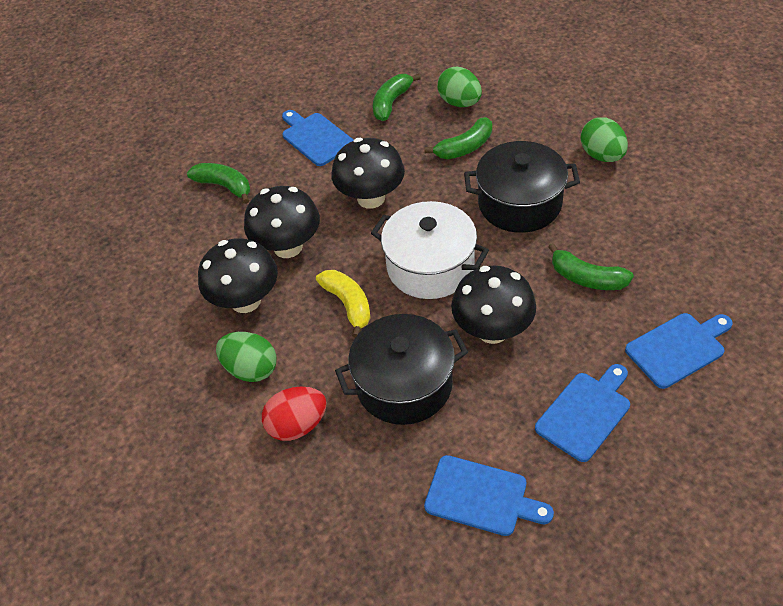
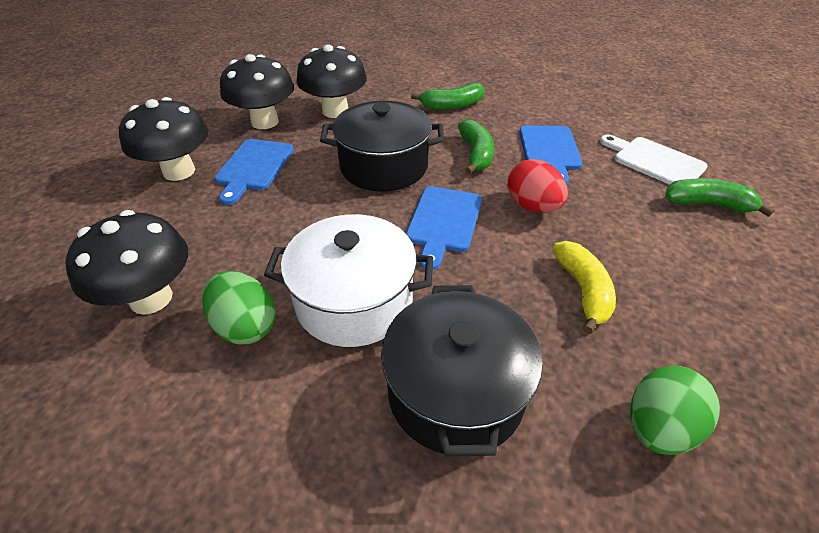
blue cutting board: [282,110,354,166] [424,455,554,536] [535,364,630,462] [625,313,733,389] = 4 -> [214,139,294,205] [406,186,482,270] [519,125,583,184] = 3
green banana: [187,163,250,204] [373,74,421,121] [424,117,492,159] [548,243,634,290] = 4 -> [411,83,485,110] [458,119,494,174] [665,178,774,217] = 3
green egg: [216,332,277,382] [437,67,482,107] [581,117,628,162] = 3 -> [202,271,276,345] [630,366,720,455] = 2
white cutting board: none = 0 -> [600,134,708,185] = 1

